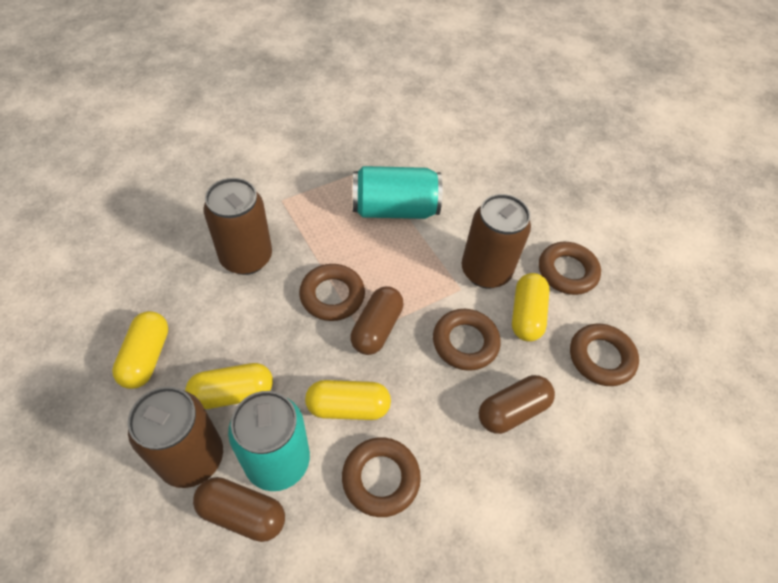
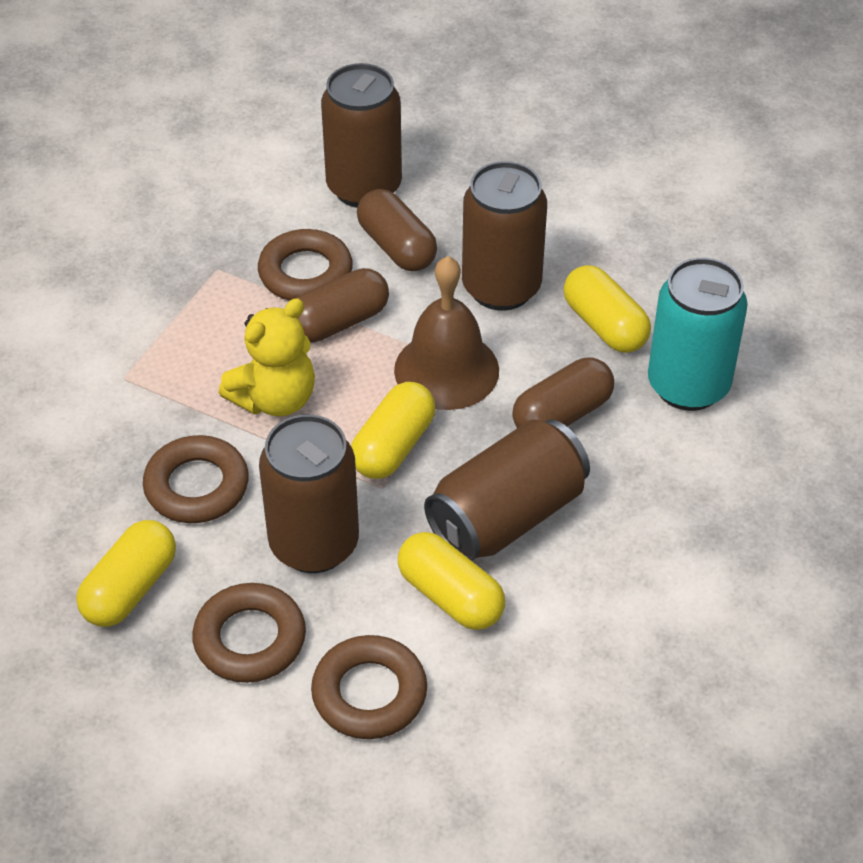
brown bell: none = 0 -> [394,256,499,410] = 1
brown can: [128,387,223,488] [204,178,272,275] [462,194,531,288] = 3 -> [259,415,359,573] [321,63,402,208] [424,419,590,561] [462,161,547,311] = 4
brown ring: [299,264,365,321] [342,437,421,517] [433,309,501,371] [539,242,601,295] [570,324,639,386] = 5 -> [143,435,249,523] [192,583,306,683] [258,229,353,300] [311,635,427,739] = 4
turquoise can: [228,391,310,491] [353,166,443,219] = 2 -> [648,258,748,411] = 1
yellow teddy bear: none = 0 -> [219,298,315,416] = 1

